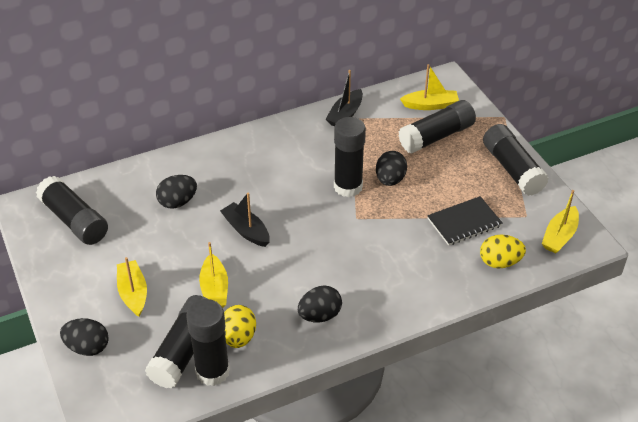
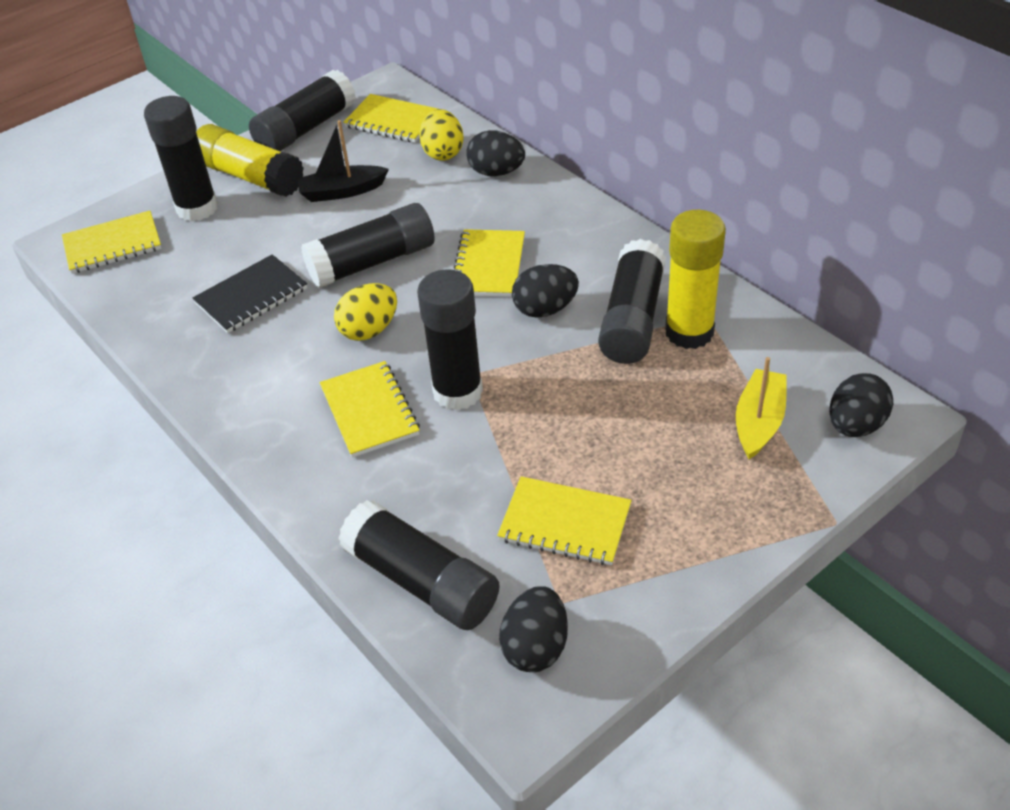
black boat: [220,192,270,247] [326,70,363,126] = 2 -> [297,120,389,202] = 1
yellow boat: [117,257,147,317] [199,242,228,308] [400,64,459,110] [542,190,579,253] = 4 -> [736,357,787,459] = 1
yellow glue stick: none = 0 -> [196,124,304,197] [665,210,726,349] = 2
yellow notebook: none = 0 -> [62,211,162,274] [320,361,420,458] [343,94,438,143] [454,229,525,297] [497,476,632,565] = 5

